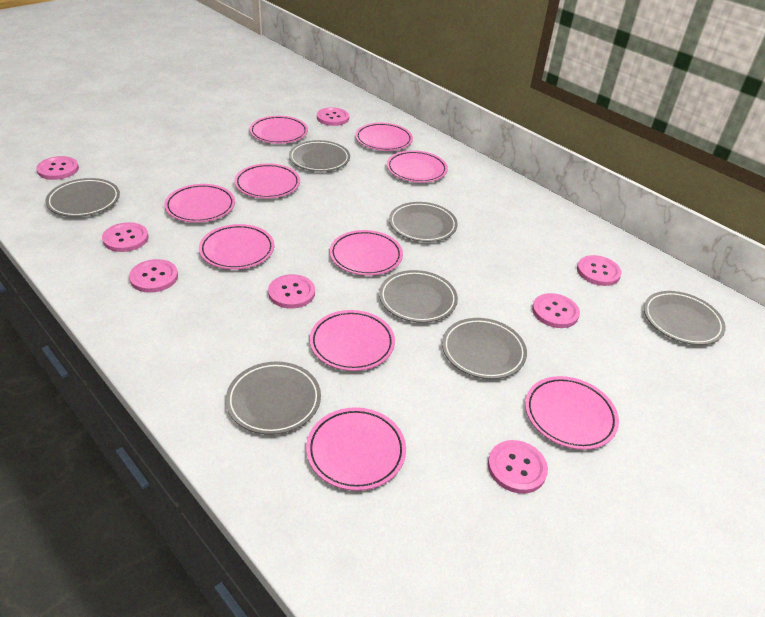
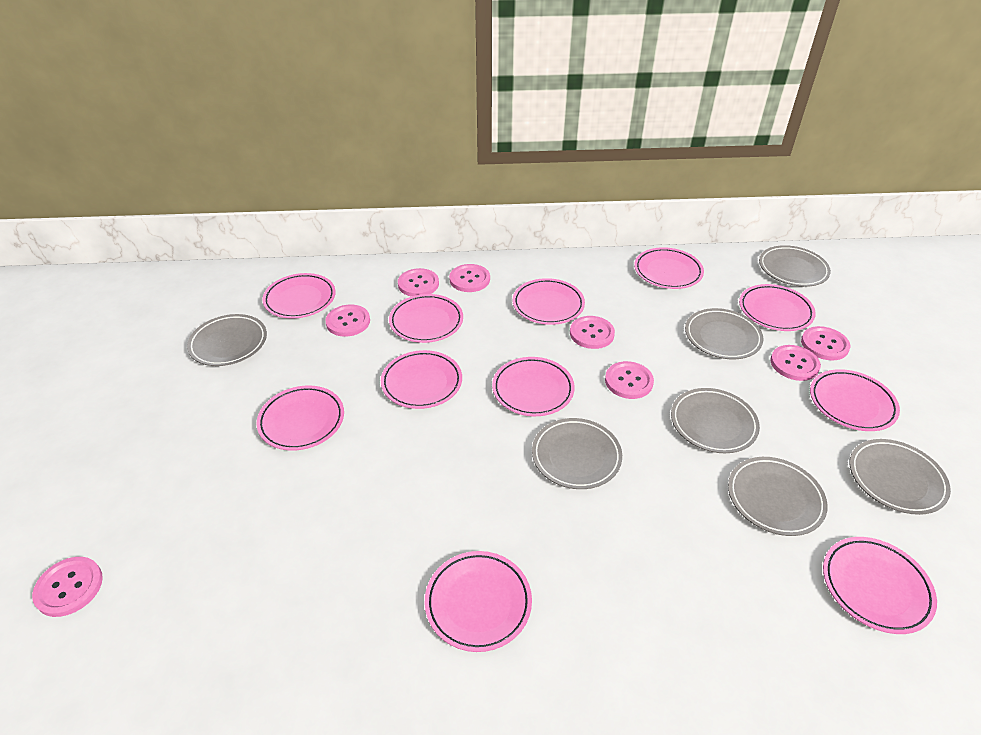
pink plate: [164,184,235,223] [199,224,274,270] [234,163,300,199] [249,116,308,144] [306,407,406,491] [309,310,395,371] [329,230,403,276] [355,123,413,151] [387,150,448,183] [525,376,619,450] = 10 -> [256,385,344,451] [262,273,336,319] [381,350,462,409] [389,294,463,343] [425,551,532,652] [492,357,575,416] [513,278,585,325] [634,247,704,289] [739,284,816,331] [810,369,900,431] [823,537,937,634] = 11

